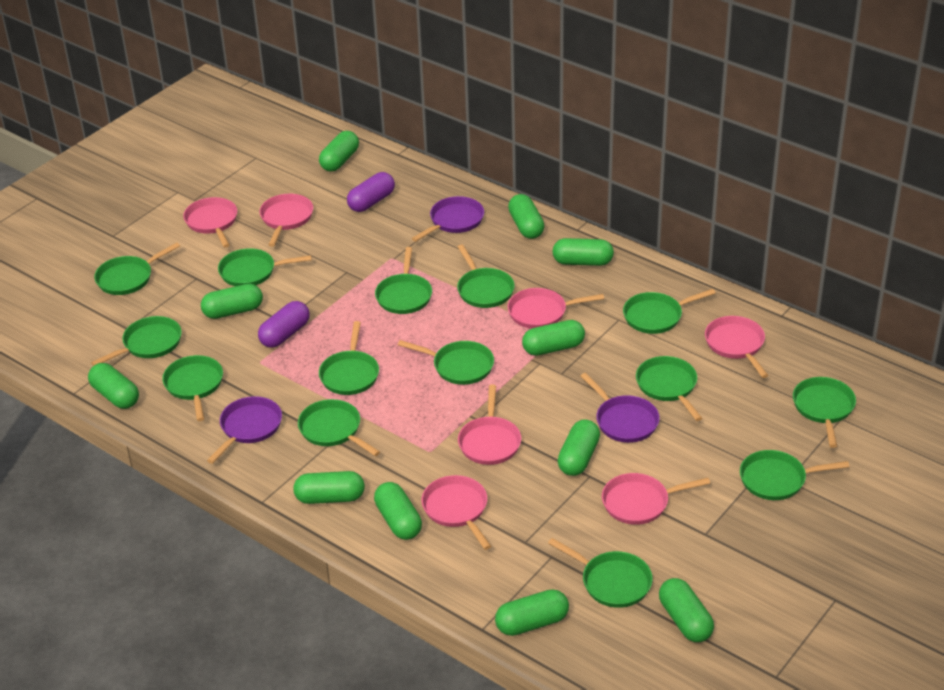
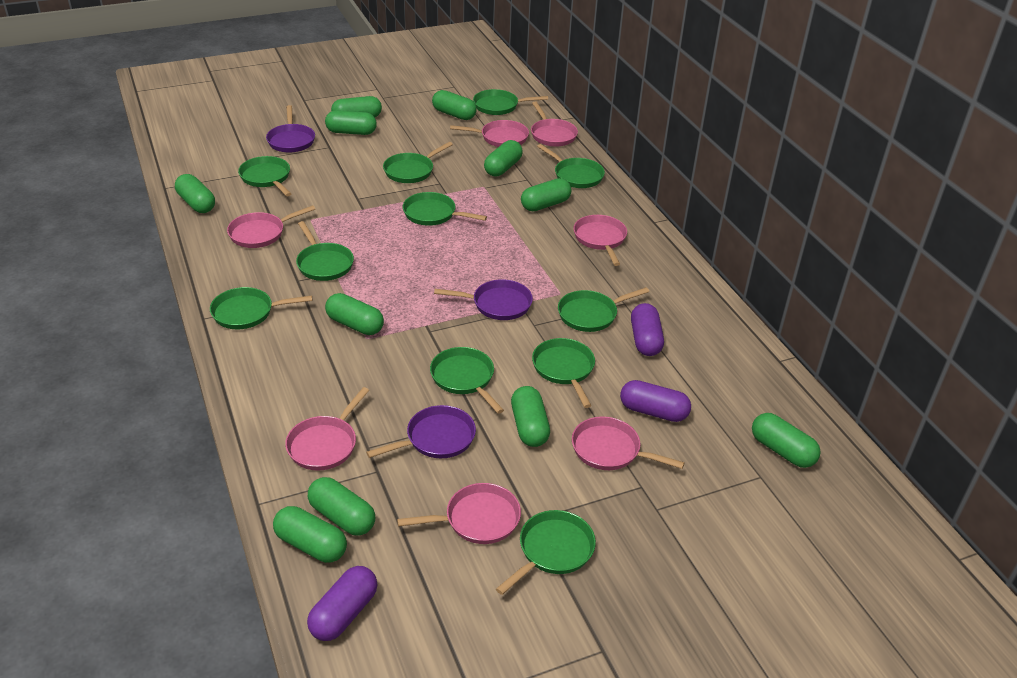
green pan: [91,316,182,366] [94,243,180,295] [162,355,223,421] [218,248,312,286] [298,399,380,456] [319,321,379,395] [375,247,432,314] [398,340,494,385] [457,244,515,308] [548,538,653,608] [623,289,715,334] [636,356,702,421] [740,450,850,500] [793,377,856,448] = 14 -> [210,287,312,329] [238,156,291,196] [296,221,354,281] [383,142,453,183] [403,192,487,226] [430,347,504,414] [473,89,548,115] [496,510,596,595] [532,338,595,408] [537,144,605,188] [558,287,649,332] = 11
purple capsule: [258,301,310,348] [347,172,395,212] = 2 -> [307,566,377,641] [620,380,691,422] [631,303,664,356] = 3

